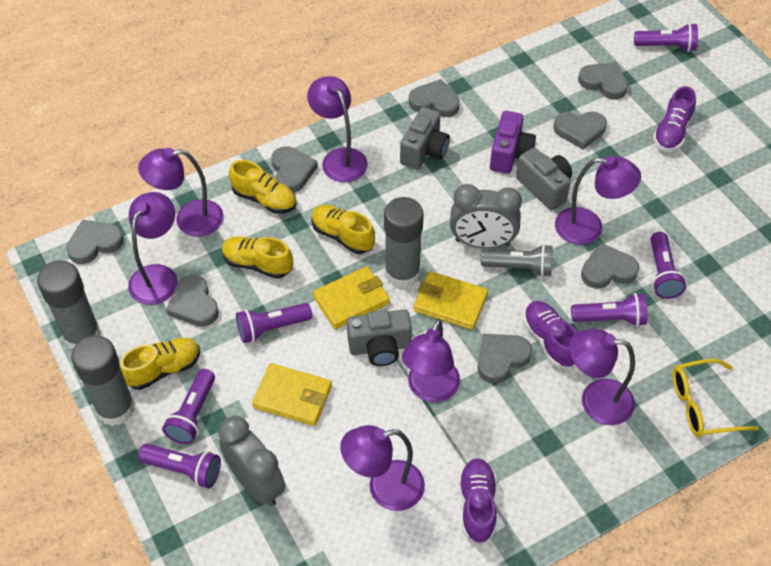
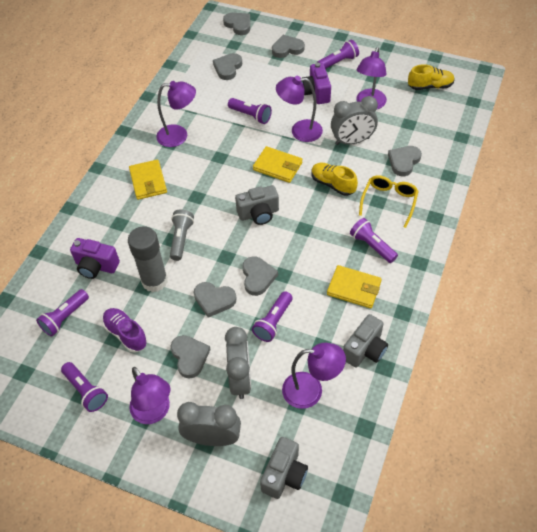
grey clock: [219,416,285,506] [450,184,522,249] = 2 -> [177,402,241,446] [225,327,251,399] [331,96,378,145] = 3
grey glue stick: [37,260,101,349] [71,335,135,426] [384,197,424,288] = 3 -> [128,226,168,292] = 1
grey heart: [66,219,124,264] [166,275,219,327] [271,146,318,193] [409,79,460,117] [477,334,532,383] [553,111,607,150] [578,62,628,100] [581,243,639,289] = 8 -> [171,335,211,379] [194,282,237,318] [213,53,242,80] [223,13,250,35] [242,256,278,296] [272,35,305,58] [388,146,422,176] = 7
purple camera: [490,111,536,174] = 1 -> [70,238,120,279] [301,63,331,104] = 2
purple lamp: [128,192,178,305] [138,148,224,237] [307,76,368,182] [340,425,425,511] [402,319,460,402] [555,156,641,245] [569,329,635,425] = 7 -> [129,367,170,424] [156,81,196,147] [276,76,323,142] [282,343,346,409] [356,47,387,109] = 5
purple shoe: [459,458,497,543] [523,301,576,367] [653,86,696,152] = 3 -> [102,308,147,352] = 1
yellow shoe: [119,338,200,390] [222,236,293,279] [229,160,297,214] [312,205,375,254] = 4 -> [311,163,358,196] [408,64,455,90] = 2

